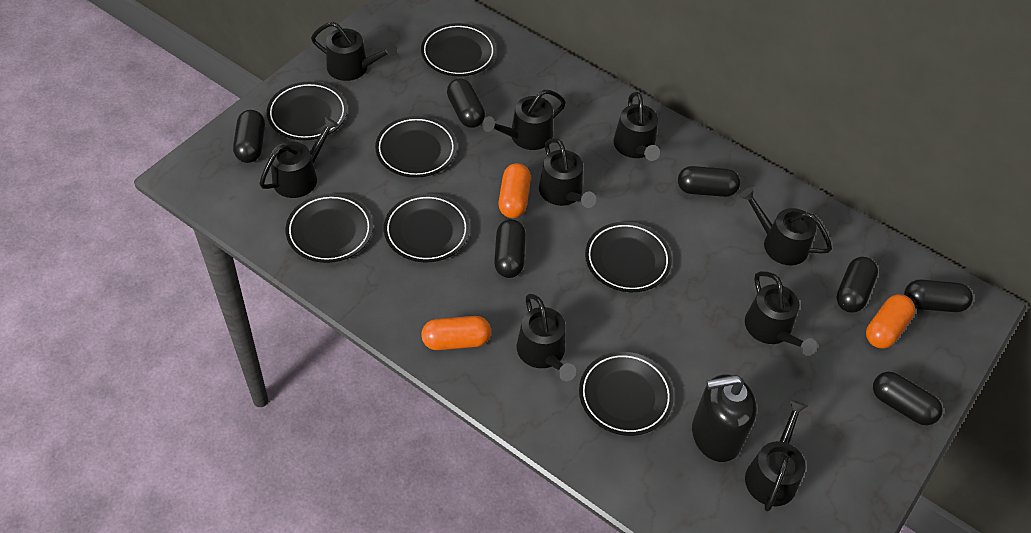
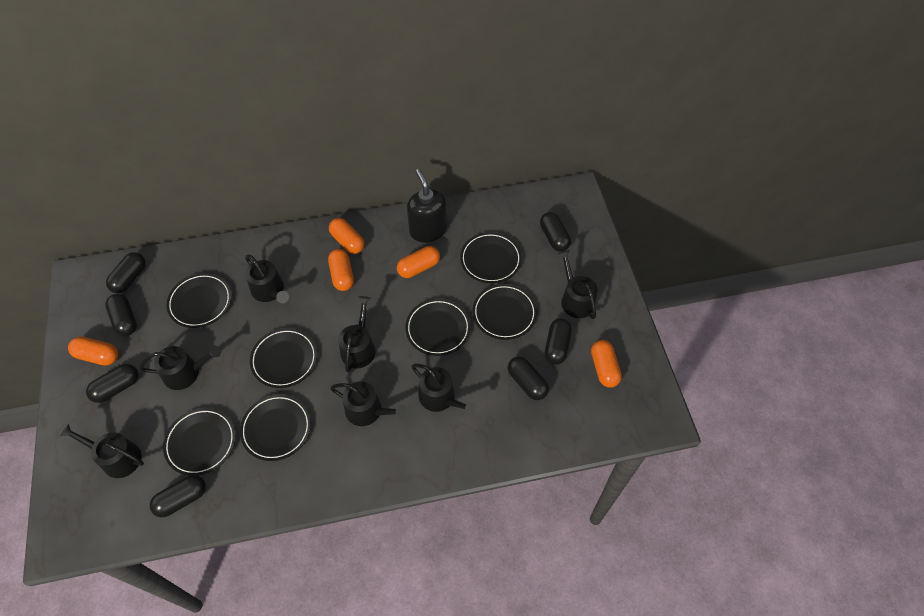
black watering can: [259,117,339,198] [311,22,397,81] [482,90,566,150] [517,294,576,381] [539,138,596,208] [613,92,660,161] [739,187,832,265] [745,271,817,356] [745,399,808,512] = 9 -> [60,424,144,478] [139,345,221,390] [245,254,289,303] [330,381,407,426] [338,296,375,372] [411,364,476,415] [558,250,597,319] = 7
orange capsule: [421,316,491,350] [498,163,531,218] [866,294,915,349] = 3 -> [68,337,118,365] [328,249,354,291] [329,218,364,254] [397,246,440,278] [591,340,622,387] = 5

